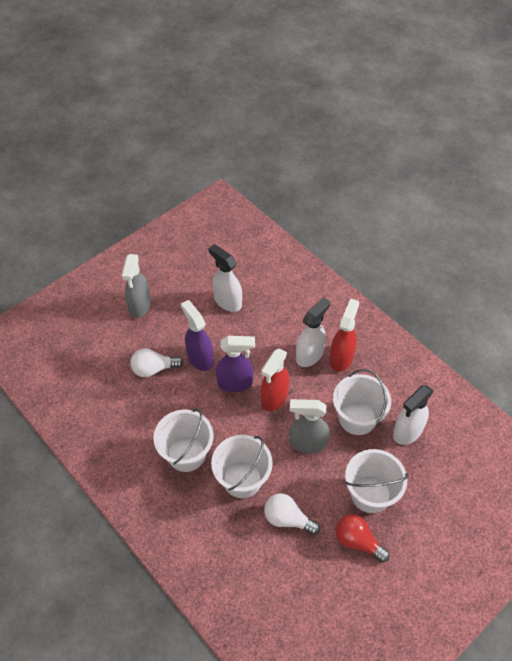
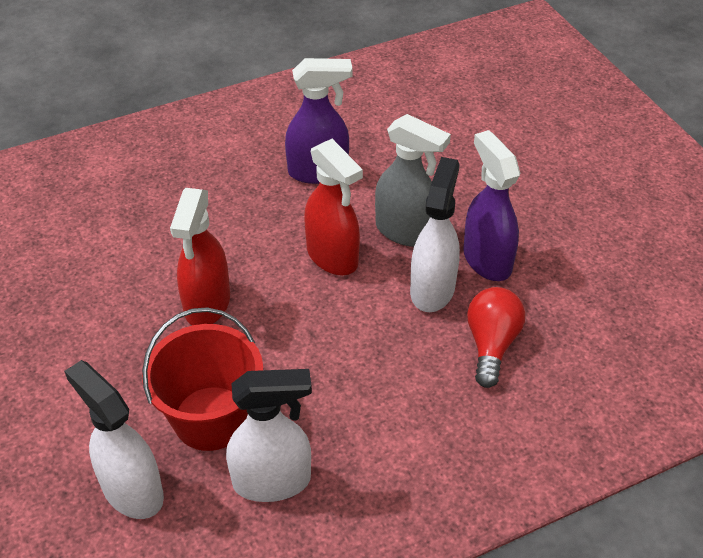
grey spray bottle: [121,254,151,318] [289,399,330,453] = 2 -> [375,114,451,247] = 1
red bucket: none = 0 -> [142,307,263,451] = 1
white bucket: [153,409,213,472] [211,435,273,498] [333,369,391,435] [345,449,409,513] = 4 -> none = 0
white light bulb: [130,348,183,377] [264,493,320,535] = 2 -> none = 0

